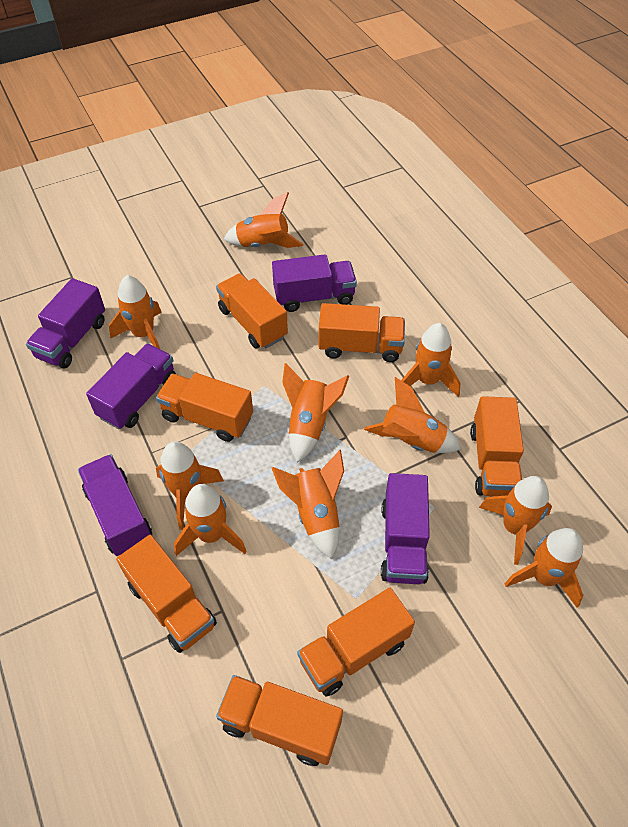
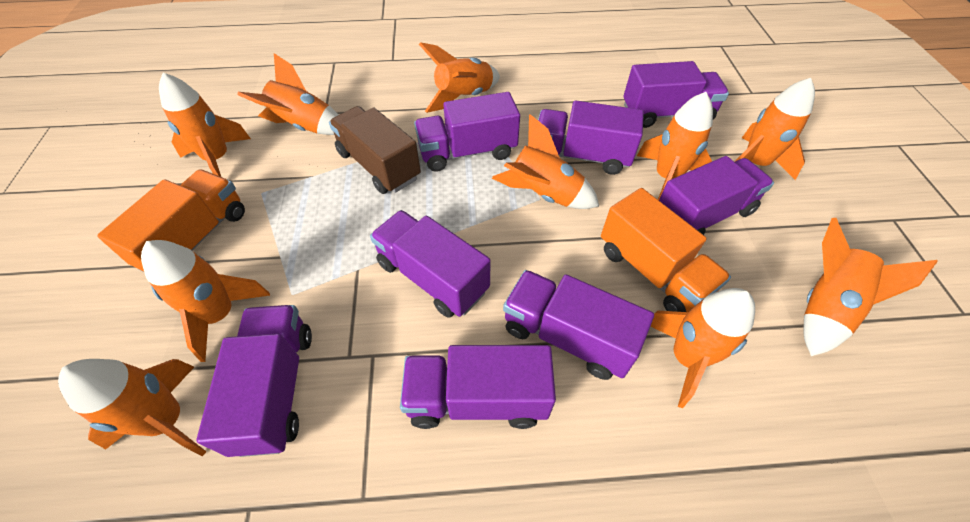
brown truck: none = 0 -> [329,106,421,194] = 1
orange truck: [116,535,217,653] [156,373,253,442] [216,273,288,348] [216,675,343,766] [297,588,415,696] [319,303,405,362] [470,396,524,496] = 7 -> [97,170,245,272] [601,188,731,312] = 2
purple truck: [26,278,105,368] [78,454,152,556] [86,343,176,429] [272,254,357,312] [381,473,430,584] = 5 -> [196,305,312,457] [370,210,491,318] [400,345,556,429] [414,92,520,172] [503,270,654,380] [538,101,644,175] [624,61,729,128] [659,156,774,235] = 8

